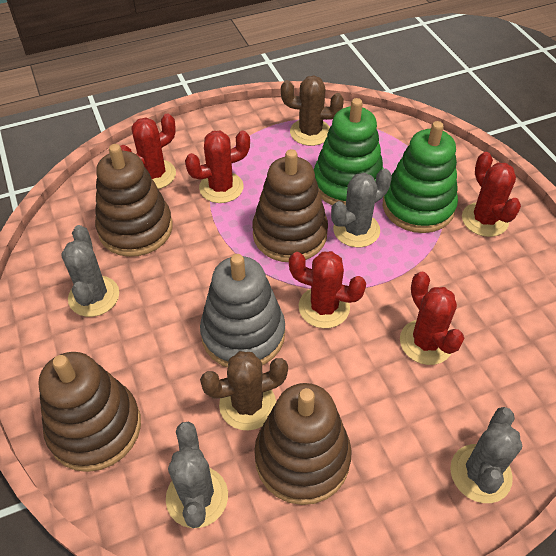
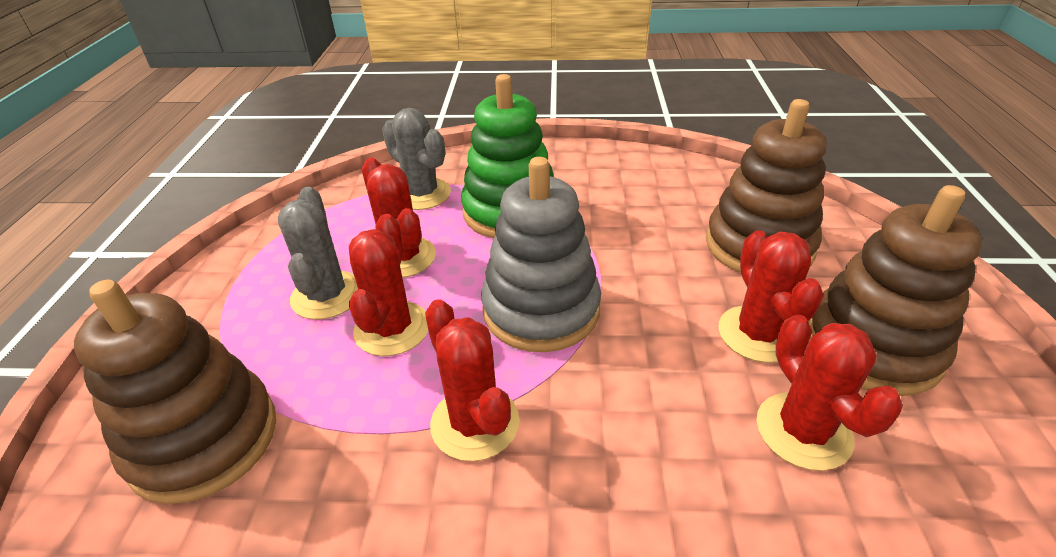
brown cactus: [200,351,288,431] [281,76,344,146] = 2 -> none = 0
brown stacking toy: [39,352,141,472] [95,144,173,257] [252,149,328,262] [254,383,352,505] = 4 -> [74,280,276,504] [706,99,827,273] [808,185,982,396] = 3
green stacking toy: [314,98,384,206] [383,121,458,233] = 2 -> [461,74,554,238] = 1
grey cactus: [61,225,119,317] [166,422,228,528] [331,169,392,247] [450,407,522,503] = 4 -> [278,187,358,320] [382,108,451,210] = 2

